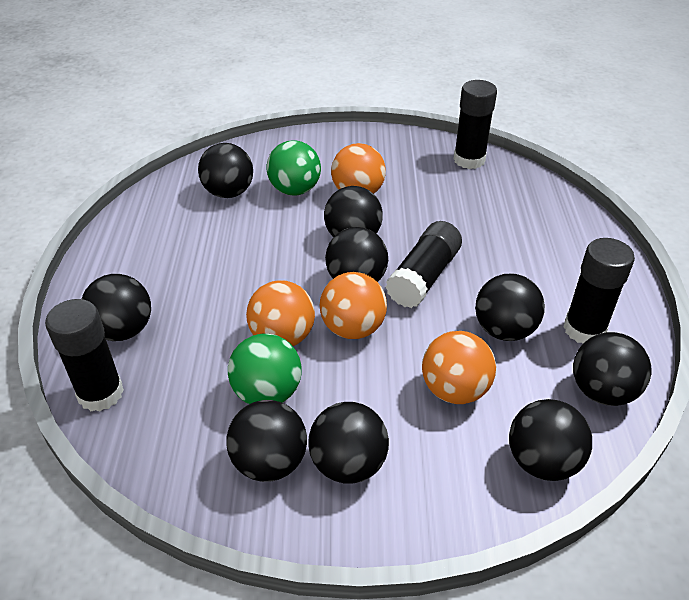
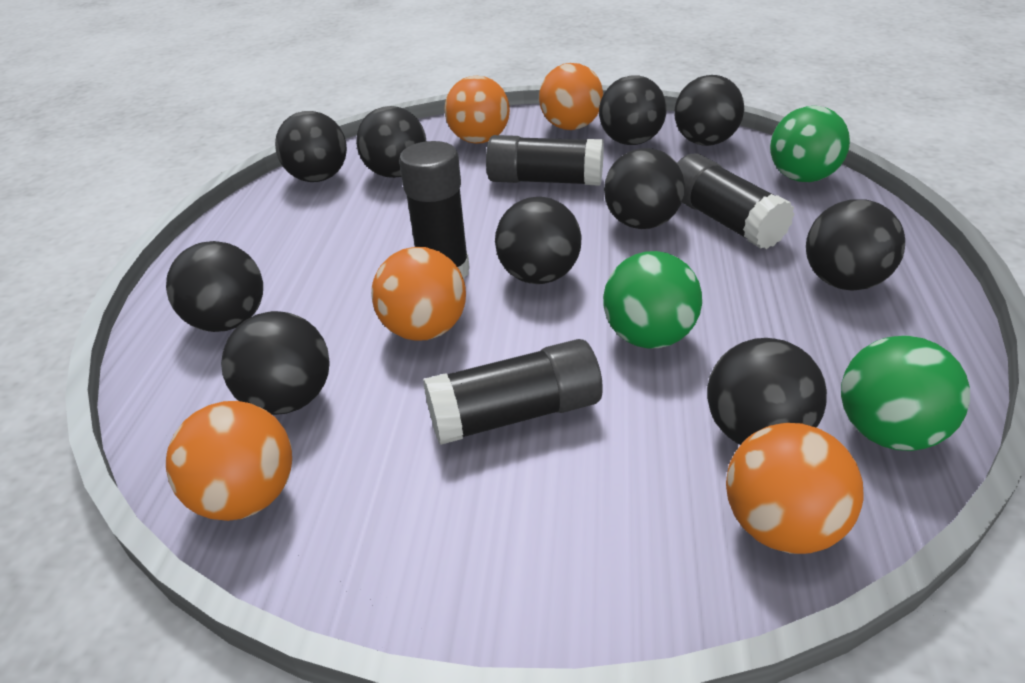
black ball: [82,274,151,341] [198,143,253,198] [226,400,307,482] [308,402,389,484] [324,186,383,237] [325,227,388,282] [475,273,545,341] [509,399,592,481] [573,332,651,406] = 9 -> [166,241,263,332] [221,311,330,415] [275,111,347,182] [356,106,426,178] [495,197,581,284] [599,75,667,145] [604,148,685,229] [674,75,744,146] [707,338,827,445] [806,199,905,291] = 10
green ball: [228,334,302,404] [267,140,321,196] = 2 -> [603,251,702,348] [770,106,850,182] [841,336,970,451] = 3
orange ball: [246,280,315,346] [320,272,387,339] [331,143,386,194] [422,331,496,404] = 4 -> [166,401,292,521] [371,247,466,341] [444,76,510,144] [539,63,603,130] [726,423,863,554] = 5

